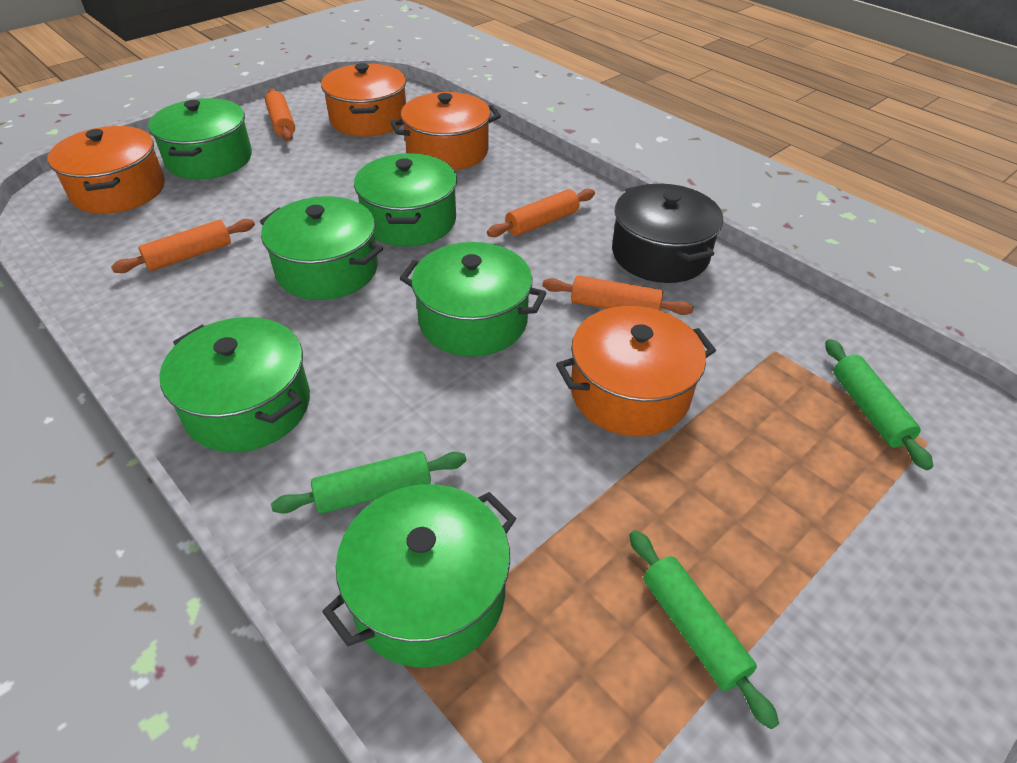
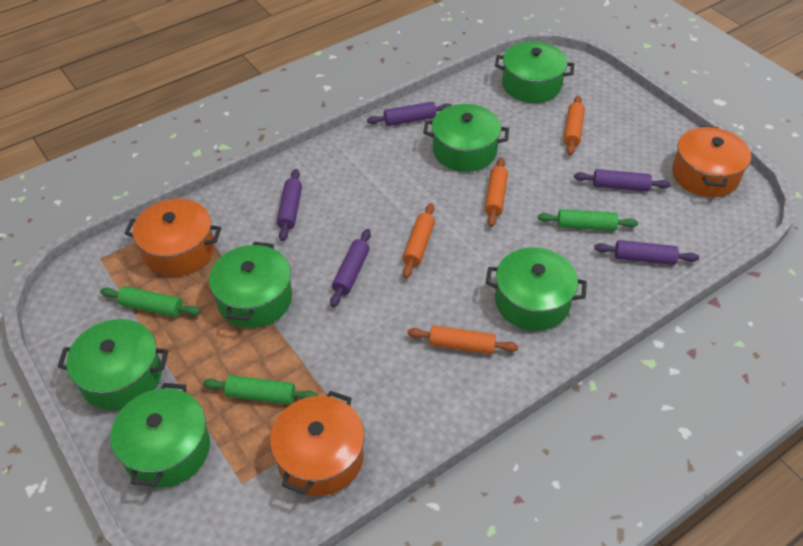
black pot: [612,184,723,283] = 1 -> none = 0
orange pot: [48,126,165,214] [321,63,406,137] [390,92,501,170] [556,306,716,436] = 4 -> [124,199,221,277] [270,391,365,496] [672,125,751,198] = 3
purple rolling pin: none = 0 -> [277,169,302,241] [330,229,371,307] [367,102,452,126] [574,169,671,192] [594,240,699,265] = 5

